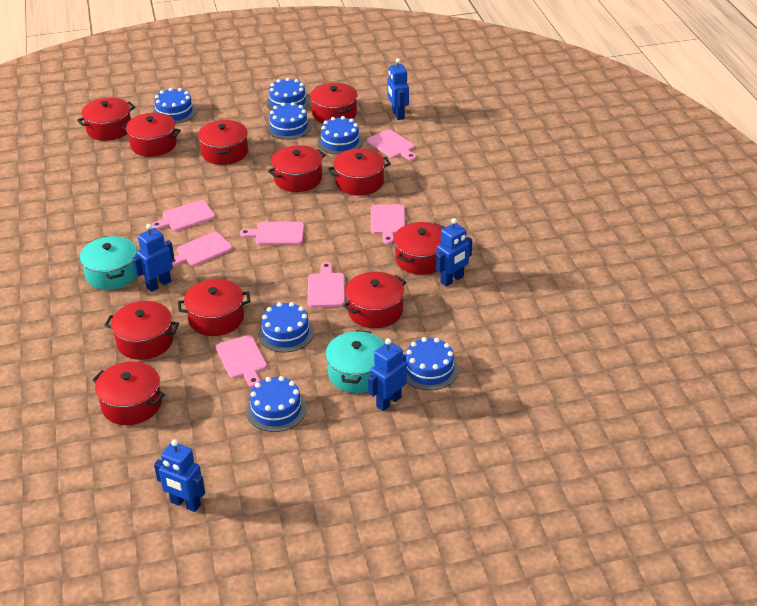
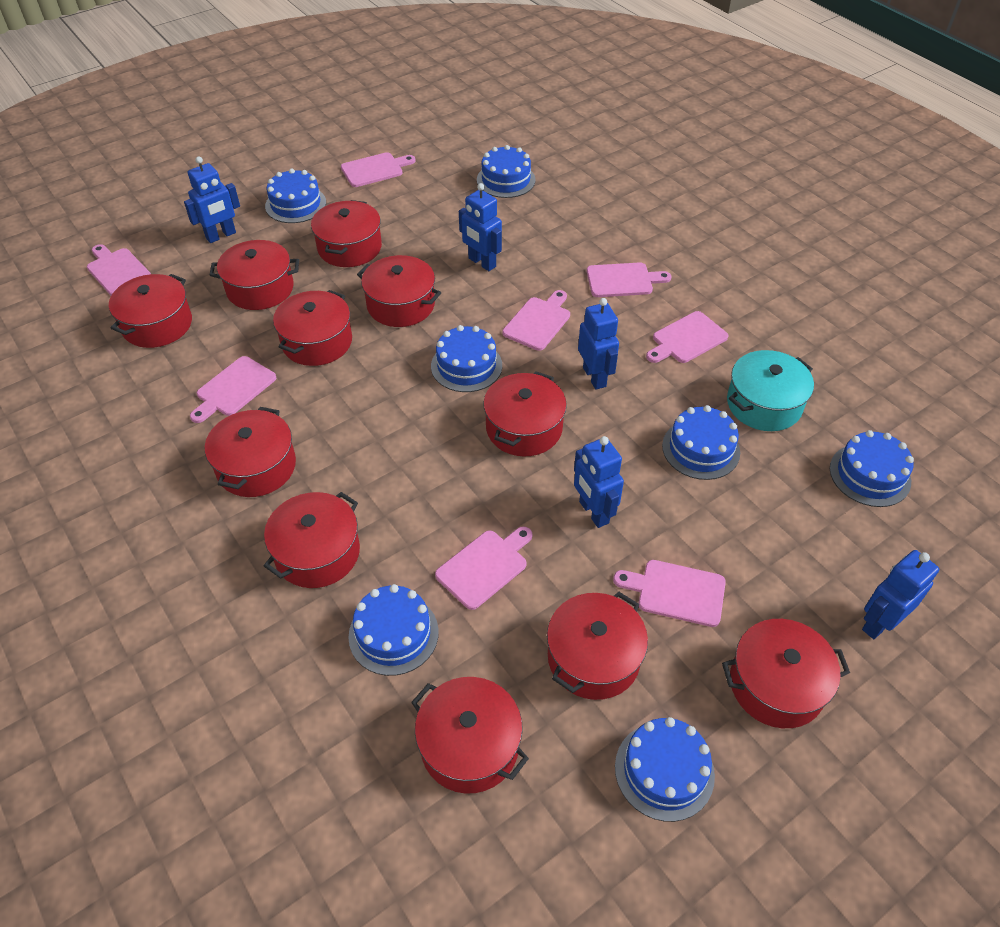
pink cutting board: [151,200,215,231] [172,232,232,266] [216,335,267,387] [240,222,304,245] [308,262,345,307] [367,129,416,161] [371,204,405,244] = 7 -> [87,244,151,295] [190,356,276,423] [341,152,416,187] [435,526,532,610] [502,290,570,351] [587,262,671,297] [613,560,726,627] [646,311,729,363] = 8
turquoise pot: [80,236,137,290] [325,330,385,393] = 2 -> [727,350,814,431] = 1

